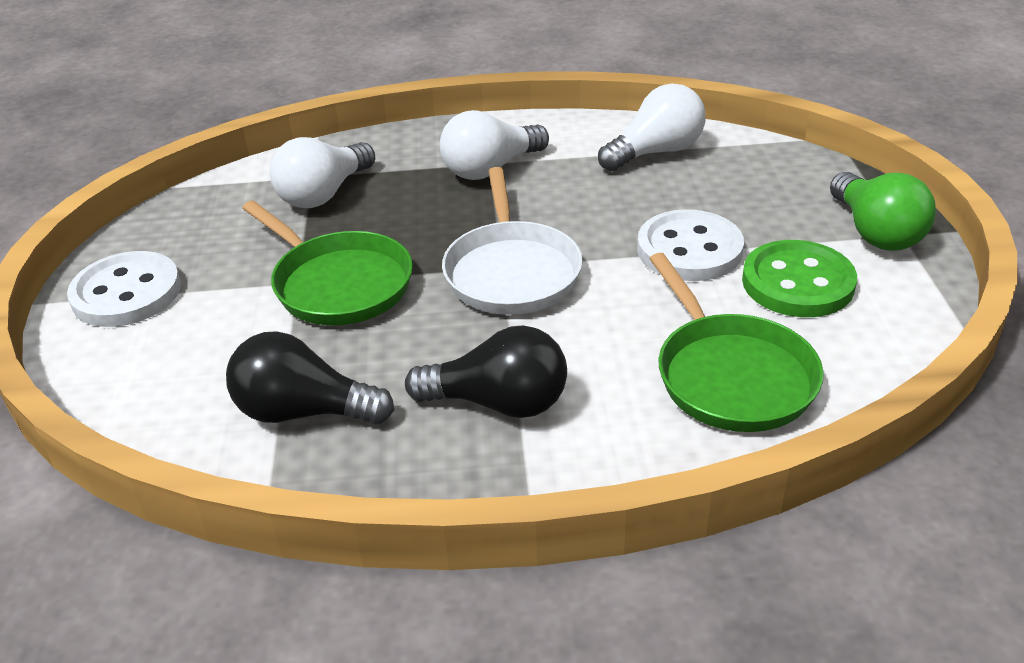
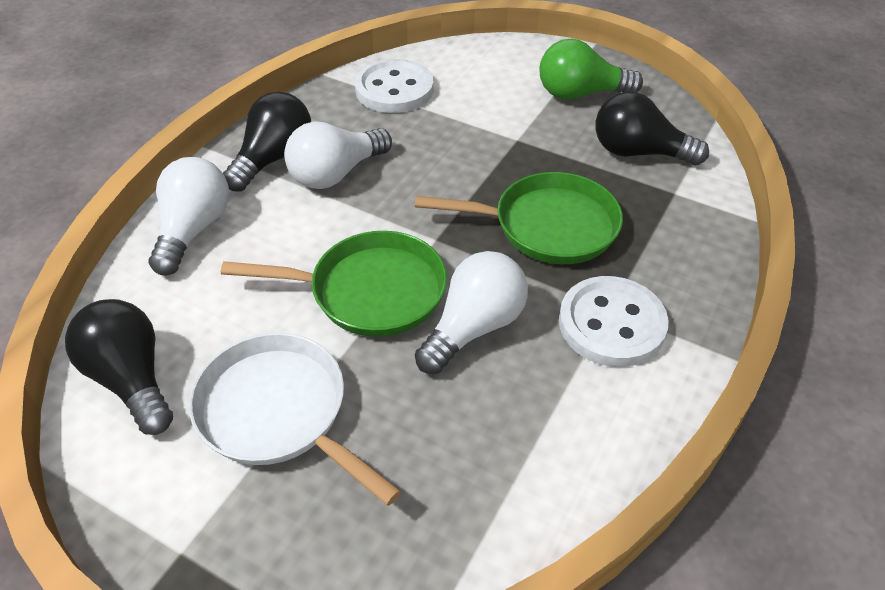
black light bulb: [226,331,394,424] [405,325,567,418] = 2 -> [65,299,173,435] [223,92,311,192] [595,92,709,166] = 3
green button: [742,240,857,317] = 1 -> none = 0

